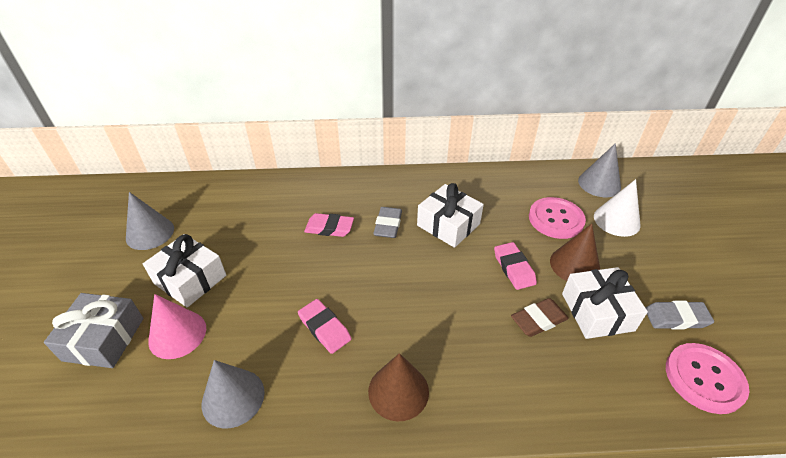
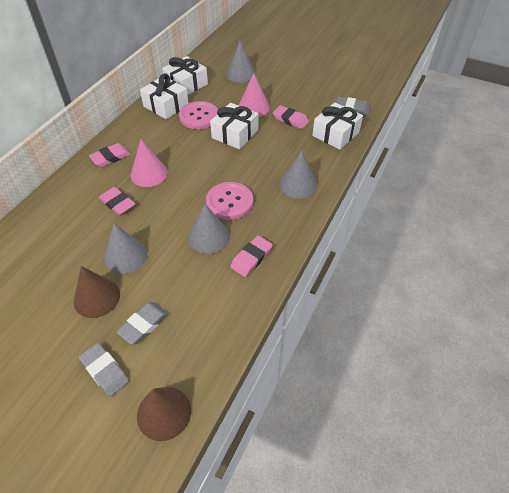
brown eraser: [511,298,569,337] = 1 -> none = 0
grey cone: [126,192,174,250] [202,360,265,429] [578,143,621,197] = 3 -> [104,223,148,274] [188,204,230,254] [226,41,256,83] [279,150,317,199] = 4
grey eraser: [373,207,402,238] [645,301,714,329] = 2 -> [79,343,129,397] [116,302,168,345] [336,96,370,115] = 3
grey gift: [44,293,144,368] = 1 -> none = 0
pink cone: [148,294,206,359] = 1 -> [131,140,168,187] [238,73,270,117] = 2
pink eraser: [298,299,352,354] [304,213,354,237] [494,242,537,290] = 3 -> [89,143,131,167] [99,187,136,215] [230,236,273,277] [273,105,309,129] = 4
white cone: [594,179,641,237] = 1 -> none = 0
white gift: [143,234,226,308] [417,183,484,248] [562,267,648,339] = 3 -> [140,73,188,119] [162,56,208,95] [210,103,258,149] [312,103,363,150] = 4

